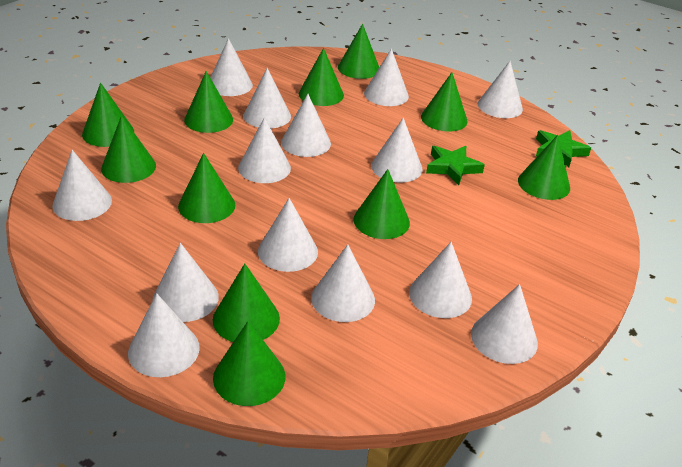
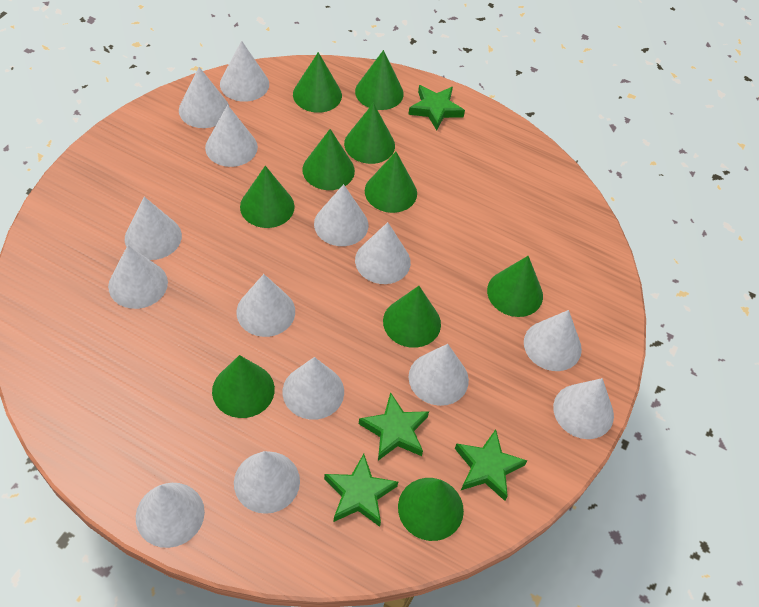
green cone: [82,83,134,147] [101,115,156,183] [178,153,235,223] [184,71,233,133] [213,264,280,342] [213,321,285,406] [299,48,344,106] [338,24,379,79] [354,169,410,239] [421,72,468,132] [518,135,570,200] = 11 -> [212,355,275,418] [240,166,295,228] [293,52,342,113] [302,129,355,190] [344,103,395,164] [355,50,404,110] [365,152,417,213] [383,286,441,348] [398,478,464,541] [487,256,543,317] = 10
green star: [426,146,485,185] [536,130,591,167] = 2 -> [324,454,398,527] [359,392,429,461] [408,85,465,130] [455,429,527,501] = 4

